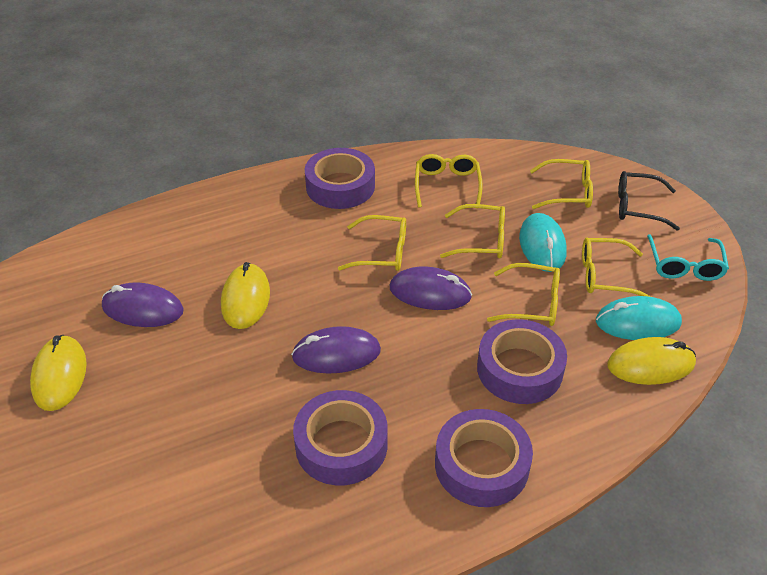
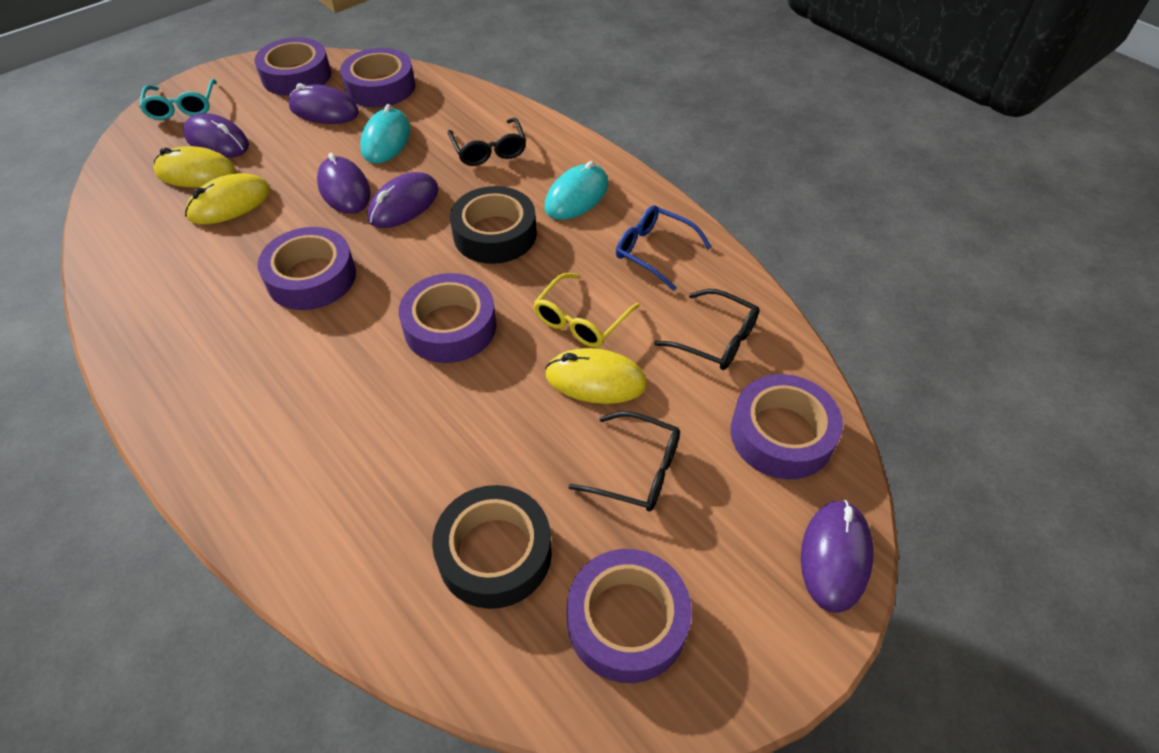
black glasses: [618,171,680,231] = 1 -> [448,118,526,166] [568,411,680,511] [654,289,759,370] = 3
black tape: none = 0 -> [432,485,552,609] [450,186,537,264] = 2
blue glasses: none = 0 -> [616,205,711,291] = 1
purple mouse: [102,283,184,327] [291,326,381,373] [390,266,472,310] = 3 -> [183,113,249,158] [288,83,359,124] [317,153,371,214] [367,172,439,228] [801,500,874,613] = 5
purple tape: [293,390,388,485] [305,148,375,209] [435,409,533,507] [477,319,567,404] = 4 -> [254,37,331,96] [258,227,356,310] [340,48,415,107] [399,273,496,363] [567,549,692,683] [730,374,843,479] = 6
yellow glasses: [338,215,406,271] [415,154,483,208] [440,204,505,258] [487,263,560,326] [530,159,593,209] [582,238,651,297] = 6 -> [533,273,639,348] = 1

